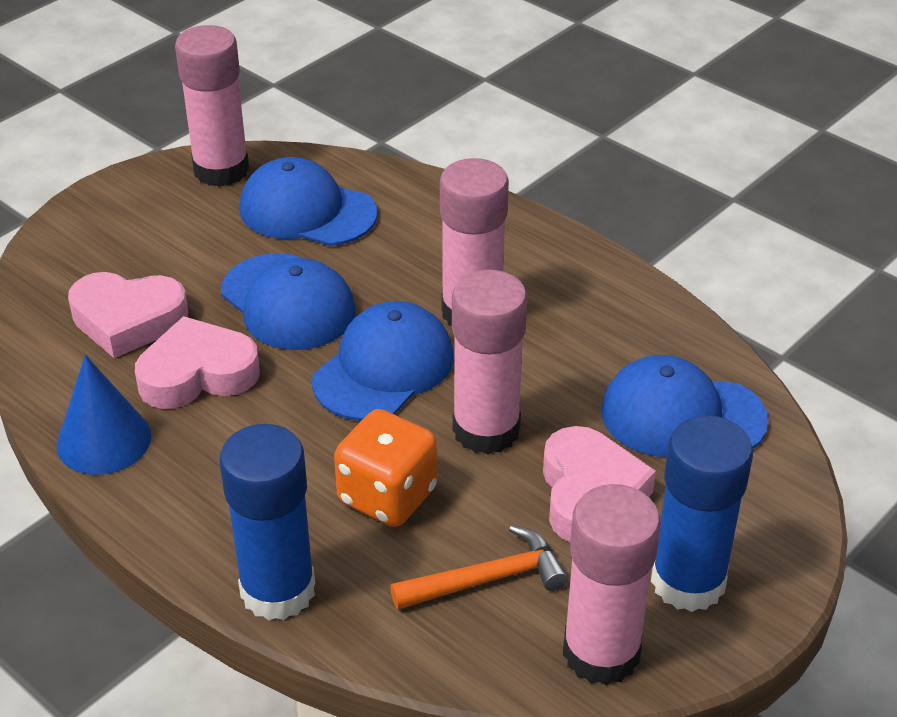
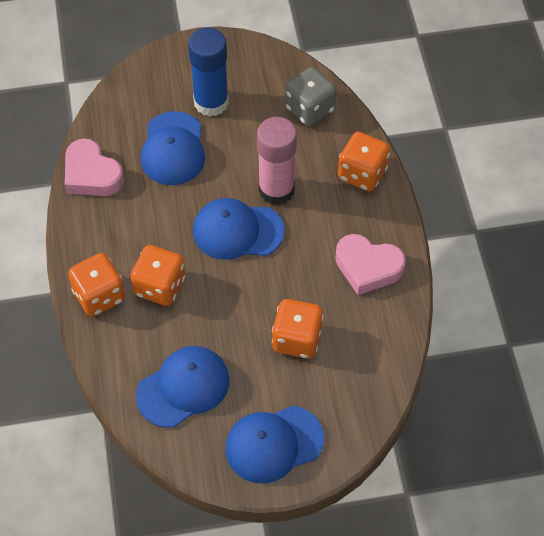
blue cone: [57,355,151,475] = 1 -> none = 0
blue glue stick: [220,424,315,621] [651,415,753,612] = 2 -> [188,28,229,117] = 1
grey dice: none = 0 -> [285,67,337,126] = 1
orange dice: [334,409,437,527] = 1 -> [68,253,125,316] [131,245,185,306] [272,299,324,359] [338,132,390,191] = 4
orange hammer: [390,525,568,610] = 1 -> none = 0
pink glue stick: [175,25,249,187] [440,158,509,326] [452,270,527,454] [563,484,661,685] = 4 -> [257,117,297,205] = 1
pink heart: [68,272,188,358] [135,316,260,409] [543,426,656,542] = 3 -> [65,139,124,196] [335,234,406,295] = 2

